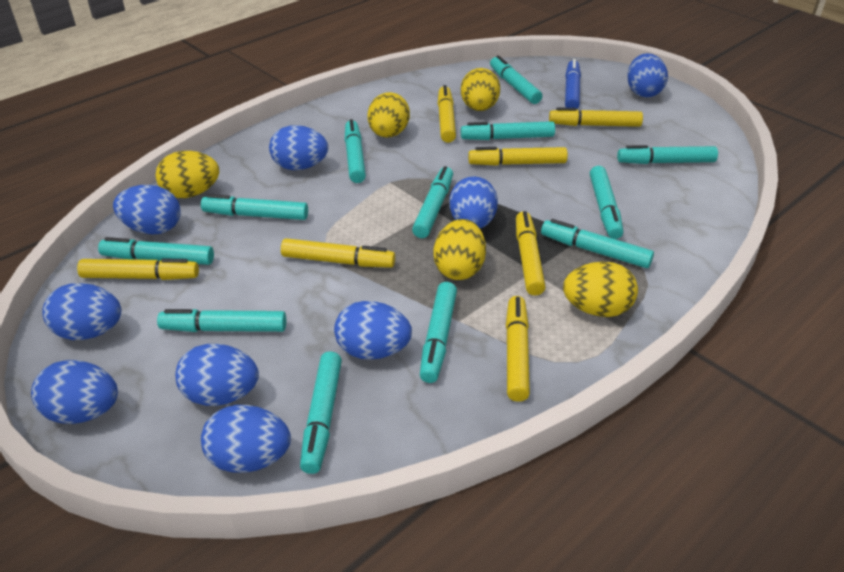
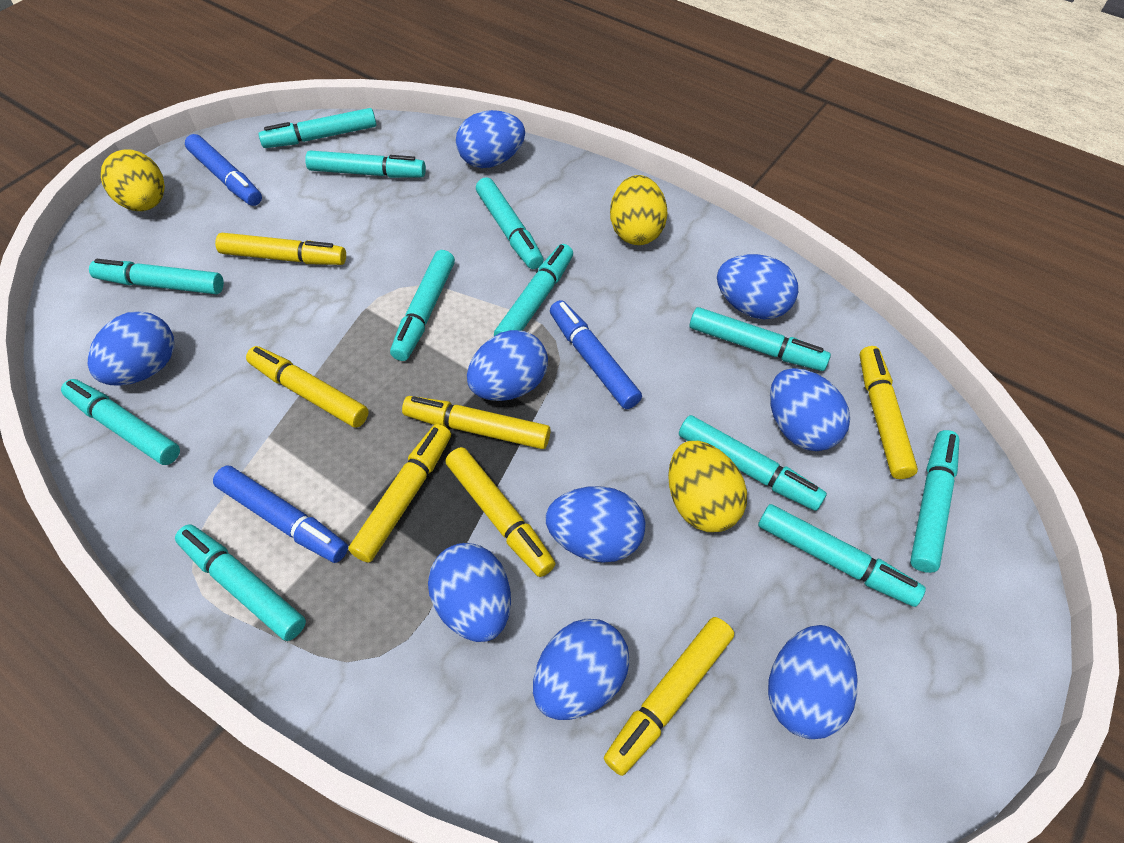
blue marker: [565,59,581,109] = 1 -> [185,134,262,206] [213,466,348,563] [550,300,642,409] = 3
yellow egg: [156,151,219,198] [368,92,410,138] [433,219,486,280] [461,68,500,111] [563,262,638,317] = 5 -> [101,149,165,211] [610,175,668,245] [668,441,747,532] = 3

